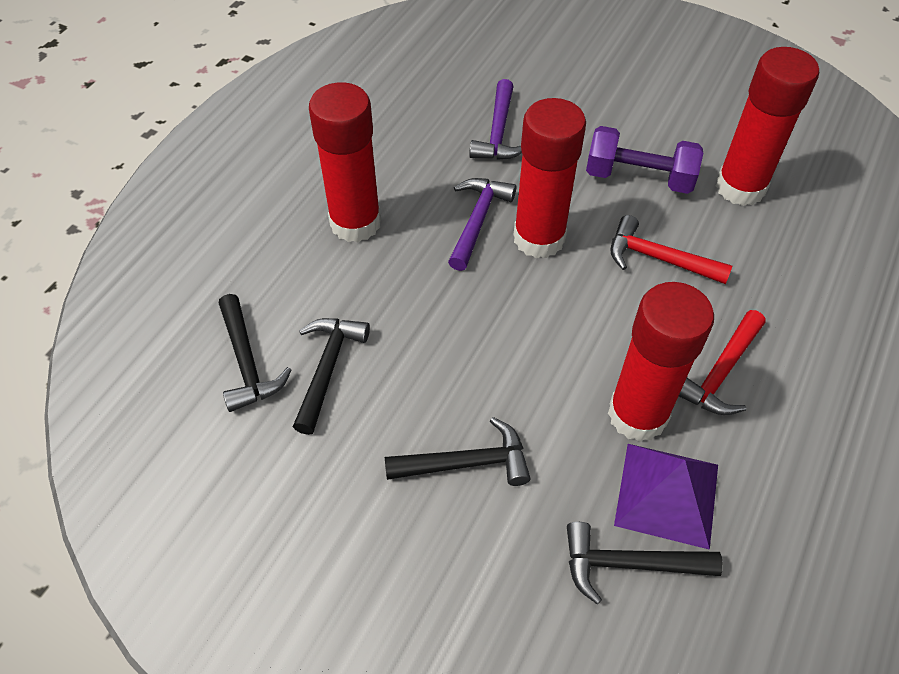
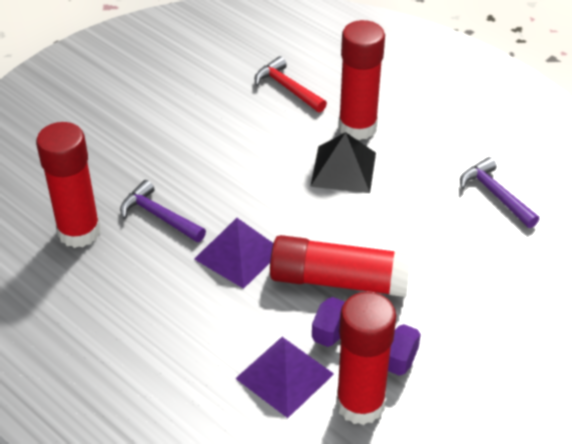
black hammer: [219,294,291,412] [293,318,370,435] [385,417,530,486] [567,522,723,604] = 4 -> none = 0
black pyramid: none = 0 -> [310,132,376,193] = 1
purple pyramid: [614,444,718,550] = 1 -> [194,218,273,289] [235,337,334,418] = 2
red hammer: [610,215,732,284] [679,310,766,415] = 2 -> [254,56,327,112] = 1

